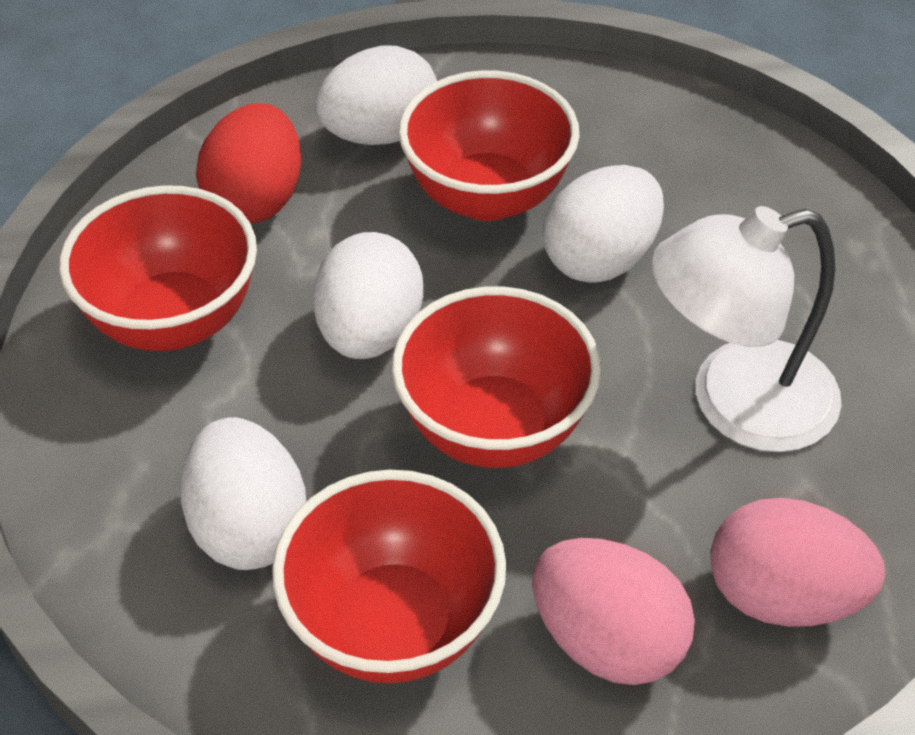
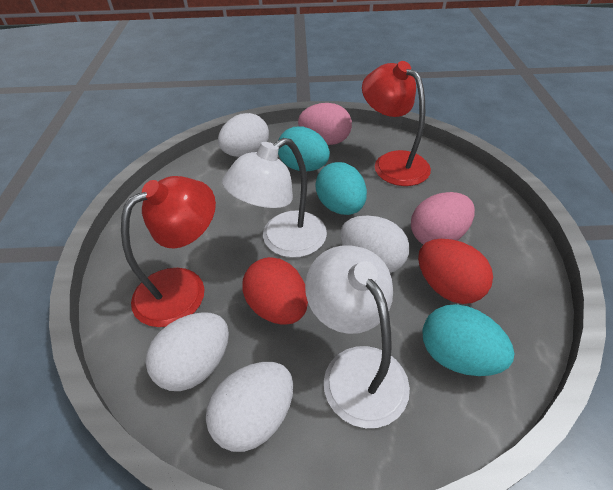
red bowl: [59,185,257,351] [272,470,506,683] [392,286,601,468] [399,70,579,221] = 4 -> none = 0
red egg: [196,103,301,223] = 1 -> [242,257,308,325] [418,239,493,304] = 2
red lamp: none = 0 -> [121,176,216,327] [362,61,431,186] = 2
turquoise egg: none = 0 -> [278,127,330,171] [316,162,367,215] [422,304,514,376] = 3
white lamp: [651,206,842,452] = 1 -> [222,138,327,258] [305,246,410,428] = 2

